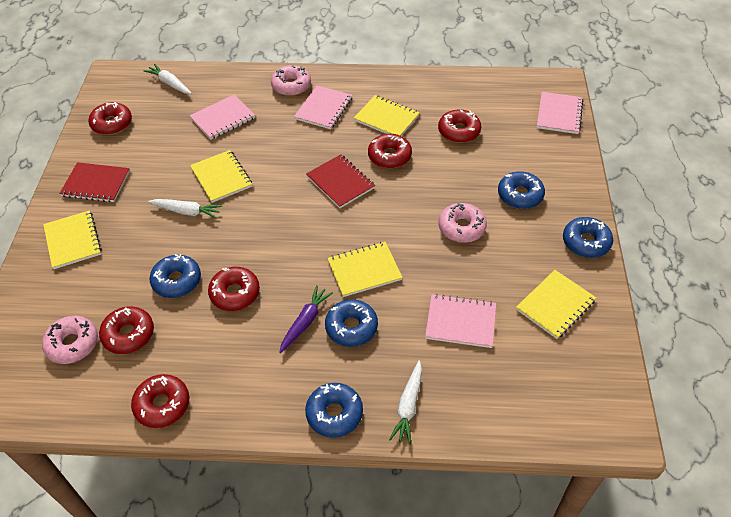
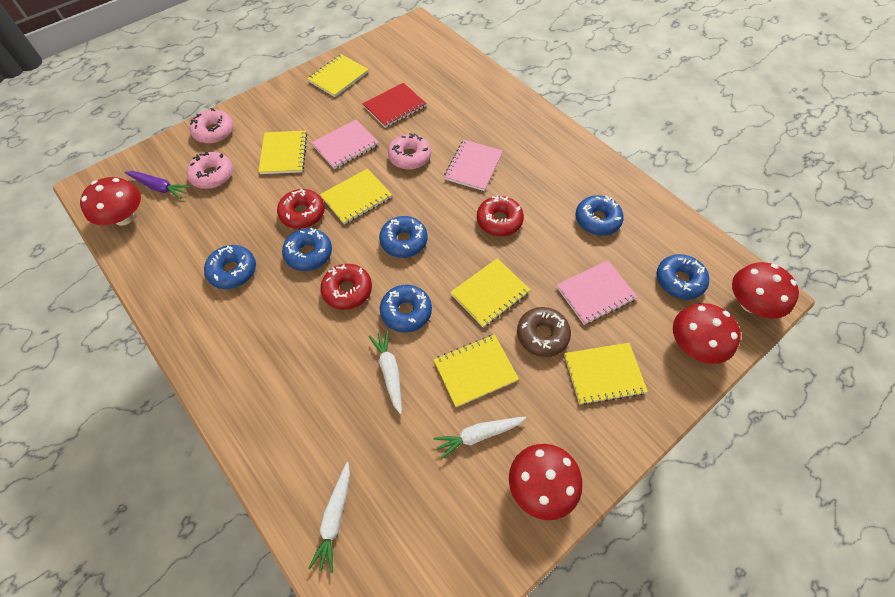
blue donut: [149,254,201,298] [305,383,363,438] [325,299,378,347] [498,171,545,209] [563,217,613,258] = 5 -> [204,245,256,289] [282,228,332,271] [379,216,428,258] [380,285,432,333] [576,195,624,236] [657,254,709,299] = 6
brown donut: none = 0 -> [517,307,571,357] = 1
pink notebook: [189,95,255,140] [294,85,353,129] [425,294,496,348] [537,92,583,134] = 4 -> [311,120,379,169] [444,140,503,191] [556,260,638,325] = 3
red donut: [88,102,132,135] [99,306,154,354] [131,374,189,428] [208,267,260,311] [368,134,412,168] [438,110,481,143] = 6 -> [277,189,325,229] [320,264,372,310] [477,195,524,236] = 3
red mushroom: none = 0 -> [80,177,141,226] [509,444,583,520] [673,303,741,364] [732,262,799,319] = 4
red notebook: [59,162,130,202] [306,154,375,208] = 2 -> [362,83,426,128] = 1
yellow notebook: [43,210,102,269] [190,150,252,203] [327,242,403,297] [354,95,420,136] [516,270,596,339] = 5 -> [258,131,307,174] [307,54,369,97] [320,168,392,224] [434,334,519,407] [450,258,530,327] [564,343,648,405] = 6

